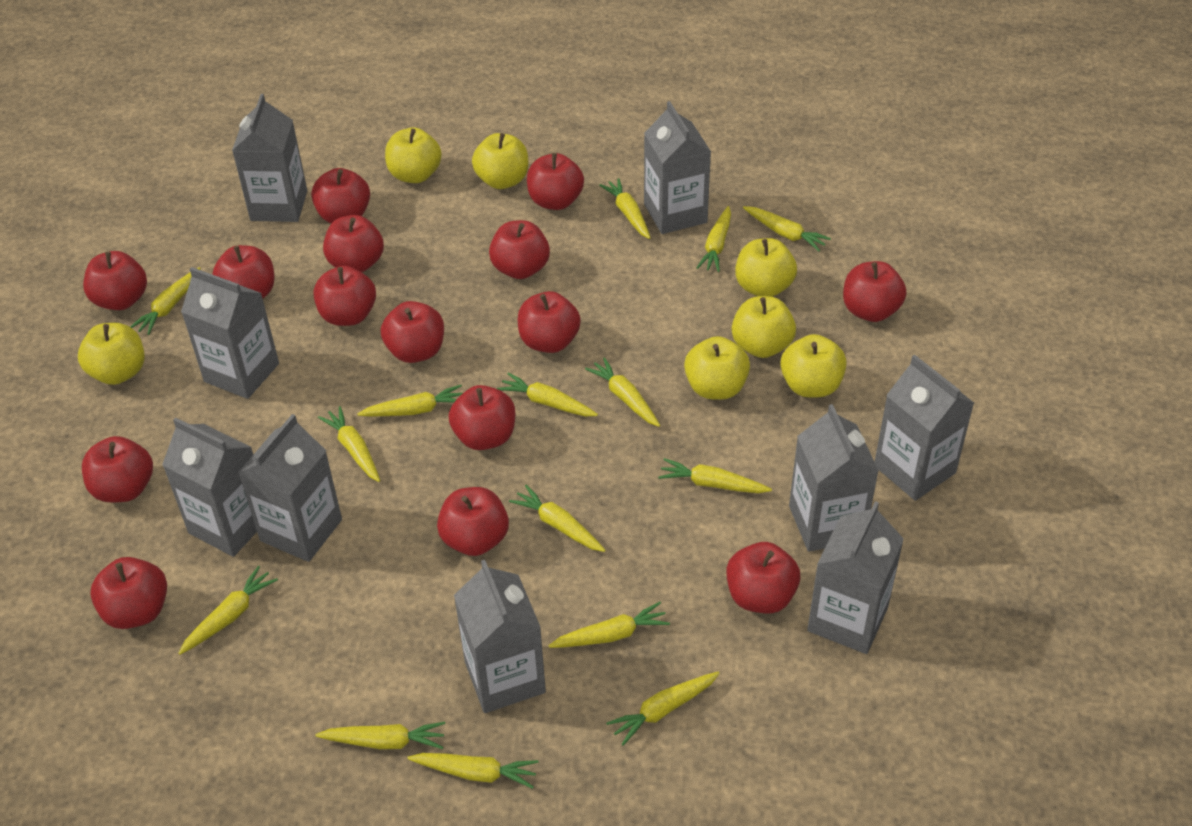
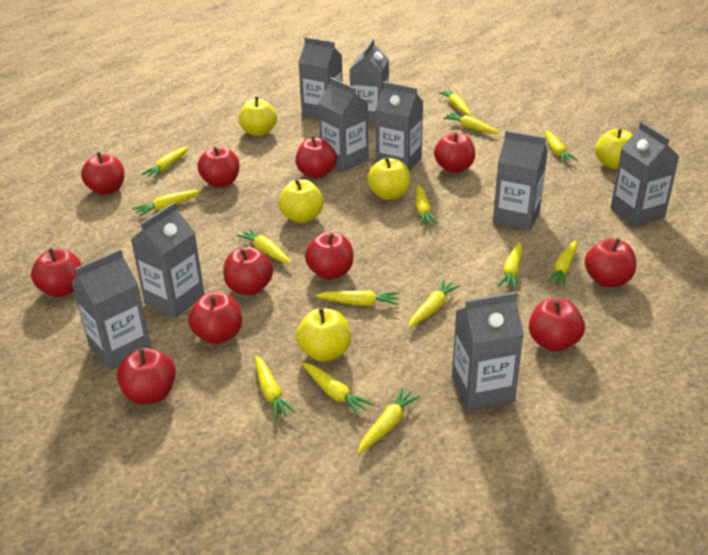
red apple: [82,436,153,502] [83,251,147,310] [90,557,167,629] [212,245,274,299] [311,168,370,224] [313,266,376,326] [323,215,384,272] [381,301,444,363] [437,487,509,556] [449,385,515,450] [489,220,550,279] [518,291,581,353] [527,153,584,210] [726,542,800,614] [843,261,906,322] = 15 -> [31,248,82,297] [81,152,124,195] [117,348,176,405] [188,292,242,344] [198,147,240,188] [223,247,273,295] [295,136,337,178] [305,232,353,280] [434,132,475,173] [529,298,585,351] [585,238,636,287] = 11
yellow apple: [78,323,145,385] [385,127,442,183] [472,133,528,189] [684,336,750,400] [732,296,796,358] [735,238,797,297] [780,334,847,397] = 7 -> [239,97,277,136] [279,179,324,223] [296,308,351,362] [367,157,410,200] [595,129,633,169] = 5
yellow carrot: [130,267,201,335] [179,566,278,655] [315,722,445,749] [318,406,380,482] [357,385,463,417] [407,753,539,789] [497,373,598,416] [509,485,606,552] [549,602,670,648] [585,357,660,427] [599,178,650,239] [606,671,720,746] [658,458,772,493] [696,206,731,272] [743,206,831,251] = 15 -> [132,190,201,217] [142,146,189,178] [236,228,292,264] [255,355,297,420] [301,362,373,416] [316,290,399,306] [358,387,421,454] [408,279,460,328] [416,185,438,225] [438,90,471,116] [443,113,500,134] [498,242,522,290] [545,130,578,163] [546,241,577,287] = 14

